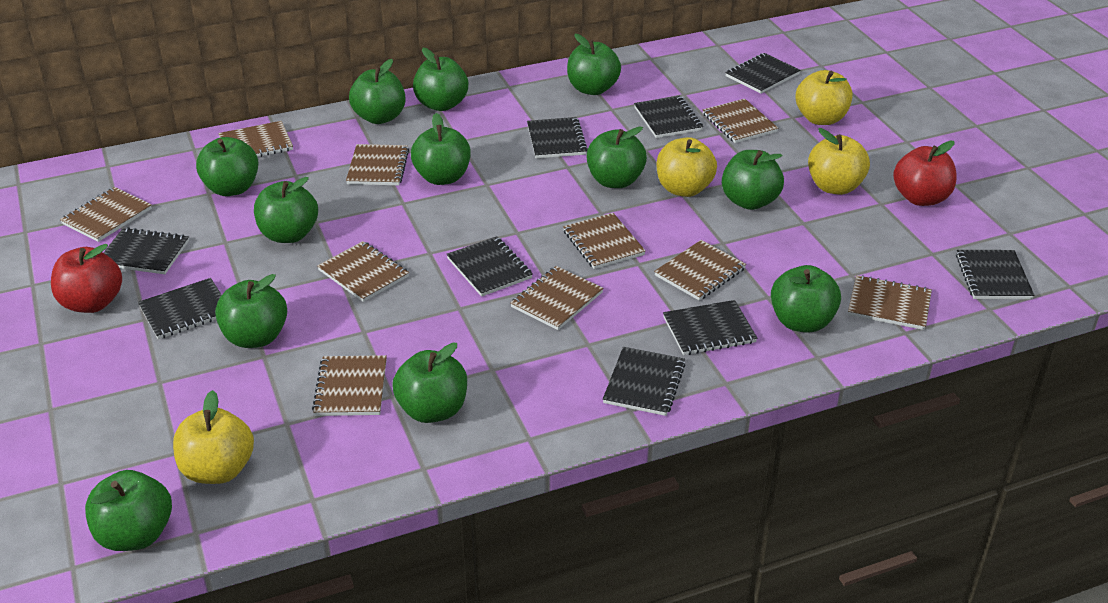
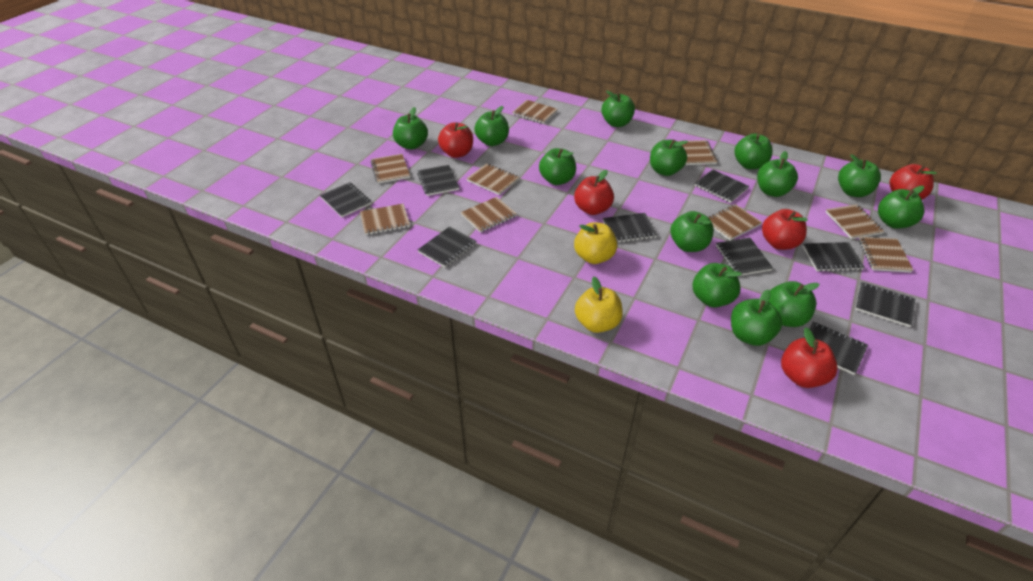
brown notebook: [60,187,152,242] [218,121,293,157] [312,355,387,416] [317,241,409,302] [346,144,409,185] [510,266,603,330] [563,213,646,269] [654,240,746,301] [703,99,778,143] [848,275,932,330] = 10 -> [360,204,410,235] [371,154,410,184] [461,197,517,233] [467,164,519,195] [513,100,558,124] [677,140,718,165] [708,204,762,240] [826,204,884,239] [859,237,913,272] = 9
green apple: [85,470,172,551] [196,137,258,196] [215,274,287,348] [254,177,318,243] [349,59,405,124] [392,342,467,423] [411,113,471,185] [413,48,468,111] [567,34,621,95] [586,126,647,188] [722,150,784,210] [771,265,841,333] = 12 -> [393,107,428,150] [474,106,509,146] [539,148,576,185] [601,91,635,127] [650,139,688,176] [670,211,714,252] [693,263,742,308] [731,290,782,346] [734,133,772,169] [757,151,798,197] [769,281,819,327] [838,154,881,197] [878,186,924,229] = 13
red apple: [51,244,122,313] [893,141,956,206] = 2 -> [438,122,473,158] [574,170,614,215] [762,209,808,250] [781,327,838,388] [890,164,937,199] = 5
yellow apple: [173,390,254,484] [657,137,717,197] [795,70,852,125] [808,128,870,195] = 4 -> [574,222,617,264] [575,277,623,333] = 2

